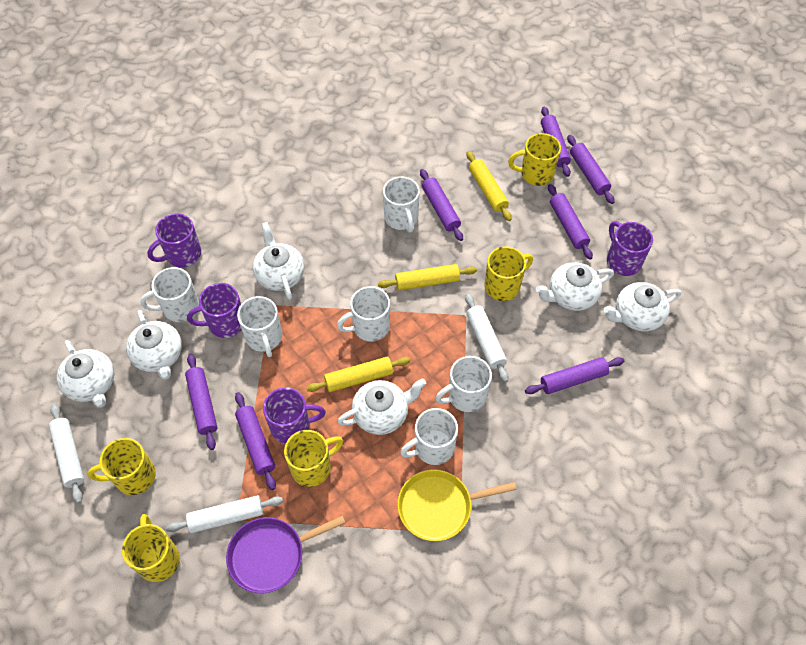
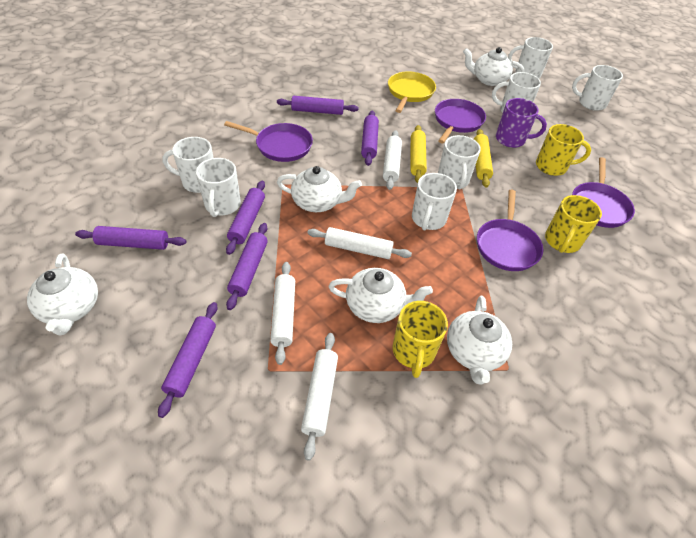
purple mug: [147,213,201,267] [187,283,242,338] [263,387,326,444] [607,221,653,276] = 4 -> [496,98,547,148] = 1
purple pan: [226,515,346,593] = 1 -> [224,121,313,162] [435,99,486,143] [477,190,543,271] [572,157,635,228] = 4
purple rolling pin: [185,354,218,450] [235,392,276,490] [420,169,463,241] [525,357,624,394] [541,107,571,177] [548,184,593,260] [567,135,615,204] = 7 -> [75,226,186,250] [158,302,217,418] [226,181,265,255] [226,223,268,310] [277,96,359,115] [361,111,379,166] = 6
white mug: [140,267,199,322] [237,296,282,357] [337,286,390,342] [383,177,420,233] [400,408,458,465] [435,356,492,412] = 6 -> [162,137,214,193] [196,158,241,217] [412,173,457,231] [438,135,481,190] [492,72,541,113] [508,37,553,78] [572,65,623,111] = 7
white rolling pin: [49,404,84,503] [166,495,283,533] [465,294,509,382] = 3 -> [270,262,295,365] [301,333,338,461] [307,227,412,259] [383,130,402,190] = 4
white teapot: [57,340,114,408] [126,310,182,380] [253,222,305,300] [338,379,426,435] [536,262,614,311] [604,282,681,331] = 6 -> [27,253,98,335] [277,166,362,212] [329,268,433,323] [447,296,512,385] [463,47,524,86] = 5
yellow mug: [88,438,156,495] [122,514,180,582] [284,430,343,487] [484,247,533,301] [508,133,561,186] = 5 -> [392,301,448,378] [536,124,591,176] [545,195,602,253] = 3
yellow rolling pin: [306,356,410,392] [378,264,477,291] [467,151,512,221] = 3 -> [410,125,427,183] [474,129,493,188] = 2

